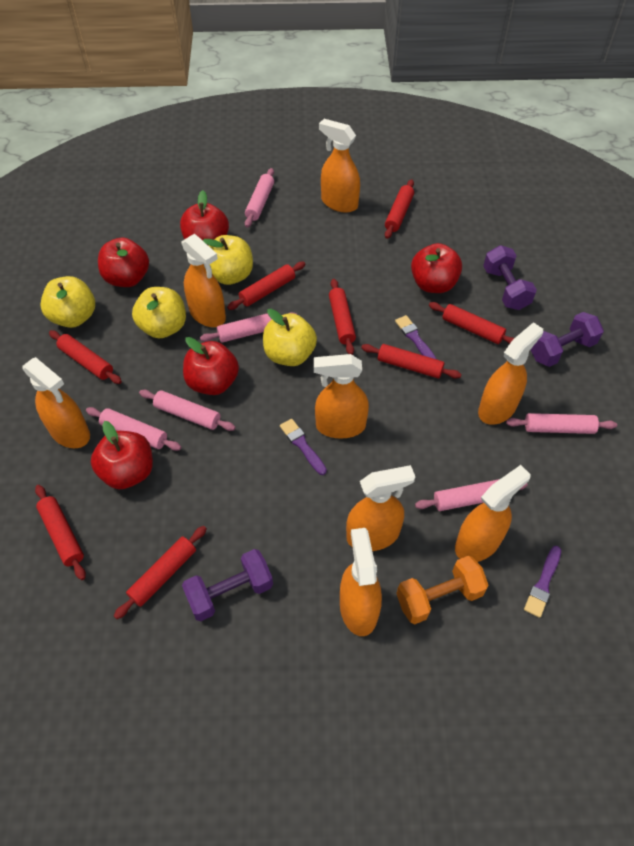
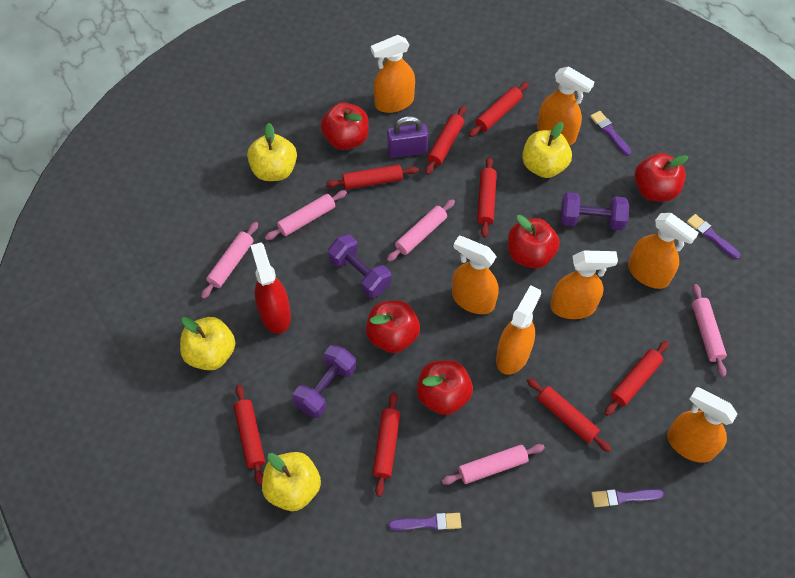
orange dumbbell: [396,556,489,624] = 1 -> none = 0
orange spray bottle: [22,357,90,448] [182,234,226,327] [314,354,369,439] [319,119,360,213] [340,528,382,636] [346,465,415,551] [455,465,531,562] [478,322,543,425] = 8 -> [371,35,415,113] [452,236,499,314] [496,285,541,375] [537,66,594,145] [550,251,618,319] [628,213,699,289] [667,387,737,463] = 7
pink rolling pin: [86,407,181,451] [139,390,235,431] [200,312,297,343] [245,168,274,228] [415,479,527,511] [506,413,617,434] = 6 -> [201,222,258,299] [265,190,347,240] [387,199,455,262] [442,444,545,485] [692,284,727,377] = 5
purple brush: [280,419,327,475] [395,315,436,359] [524,546,561,618] = 3 -> [388,513,461,531] [590,111,632,156] [591,489,664,507] [687,214,741,259] = 4
purple padlock: none = 0 -> [387,116,428,158] = 1
red spray bottle: none = 0 -> [250,243,291,334] = 1

